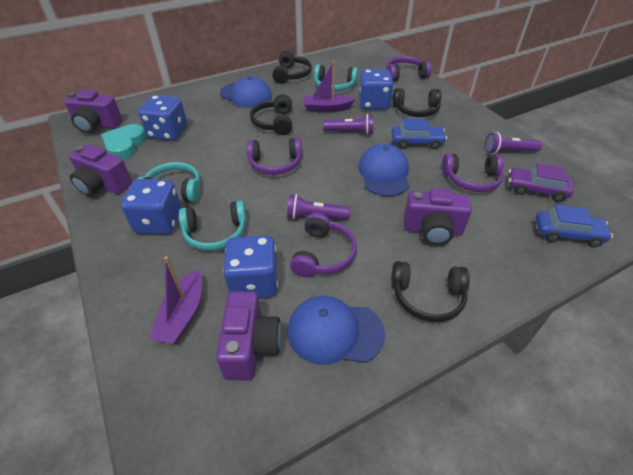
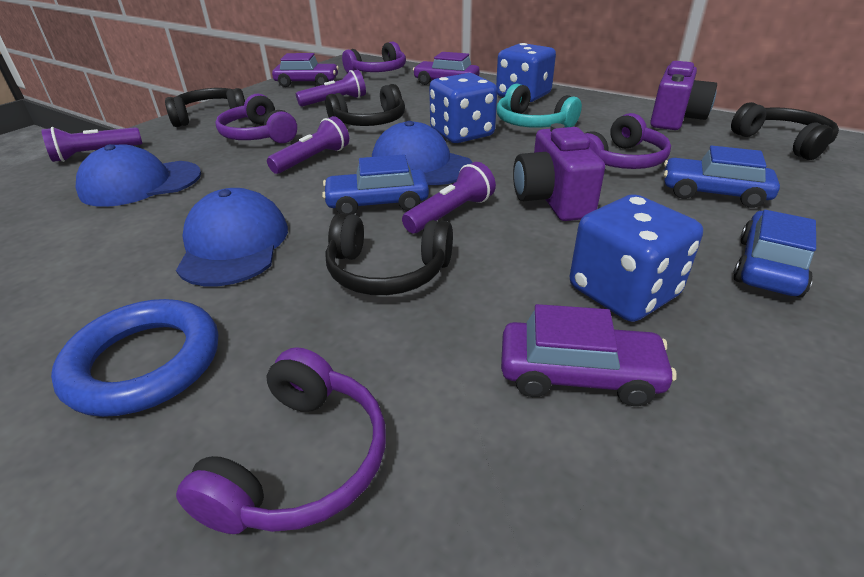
blue car: [392,119,447,149] [536,205,613,247] = 2 -> [322,155,429,215] [664,146,780,208] [733,210,816,297] = 3
blue dice: [121,179,181,235] [139,95,187,141] [223,235,278,298] [359,69,393,110] = 4 -> [429,73,497,143] [496,43,556,102] [570,194,703,322] = 3
blue ring: none = 0 -> [51,299,218,417] = 1
purple boat: [149,256,202,344] [303,61,355,112] = 2 -> none = 0
purple camera: [64,89,122,133] [69,145,132,196] [216,291,282,380] [404,188,472,245] = 4 -> [513,123,605,221] [650,61,717,130] = 2
purple car: [509,163,574,202] = 1 -> [272,53,339,87] [413,52,480,85] [501,304,677,406] = 3
purple flashlight: [287,194,350,220] [323,114,373,135] [485,132,542,154] = 3 -> [41,127,142,162] [267,116,349,174] [296,70,366,107] [402,162,496,233] = 4
turquoise headphones: [137,162,200,202] [179,200,247,251] [314,64,358,91] = 3 -> [497,84,582,128] = 1
turquoise heart: [101,124,147,160] = 1 -> none = 0

